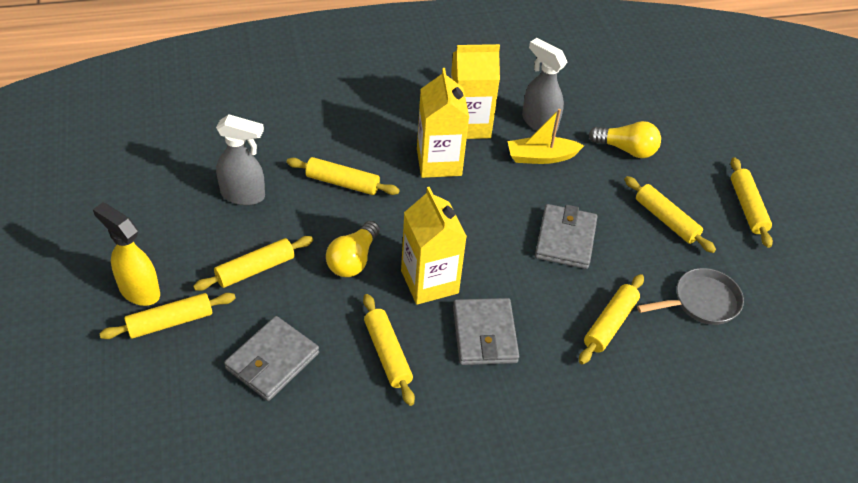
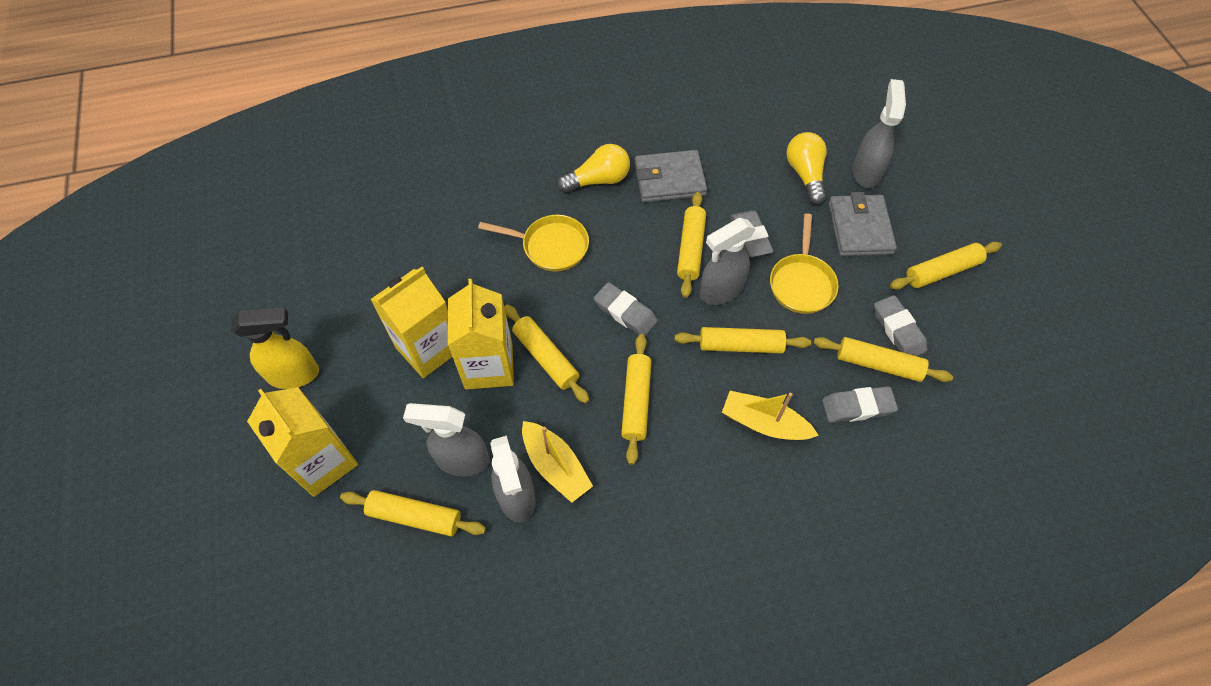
grey eraser: none = 0 -> [594,282,658,336] [730,210,774,257] [822,386,898,423] [874,295,927,356] = 4
grey pan: [637,268,744,325] = 1 -> none = 0
grey spray bottle: [216,114,265,205] [522,38,567,131] = 2 -> [403,403,490,477] [490,435,535,523] [699,218,756,305] [852,79,906,188] = 4
grey wallet: [224,316,319,401] [453,298,519,365] [535,204,598,269] = 3 -> [635,150,707,203] [828,192,897,256] = 2
yellow boat: [507,109,584,164] = 1 -> [522,421,593,503] [722,391,819,440] = 2
yellow pan: none = 0 -> [478,215,589,272] [770,213,839,314] = 2

